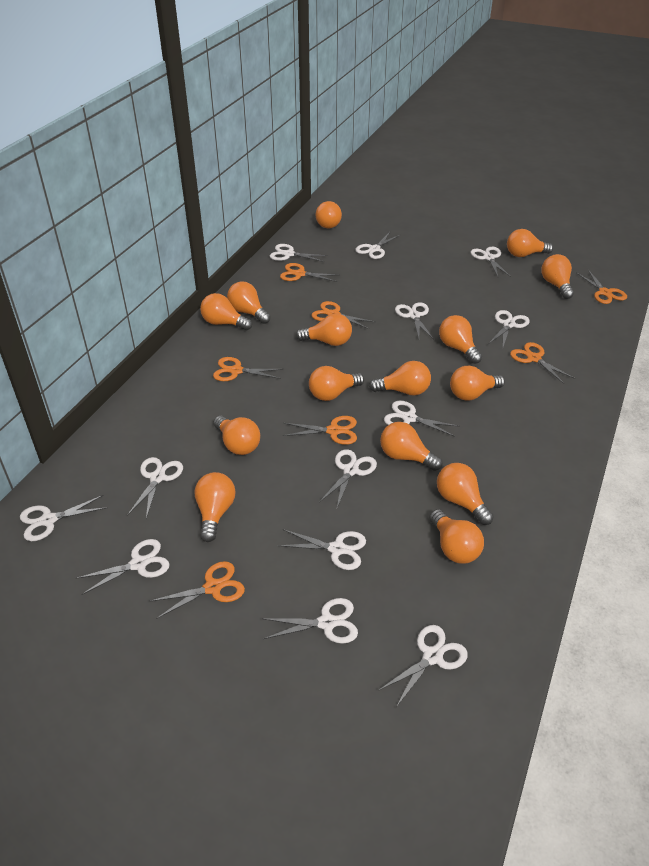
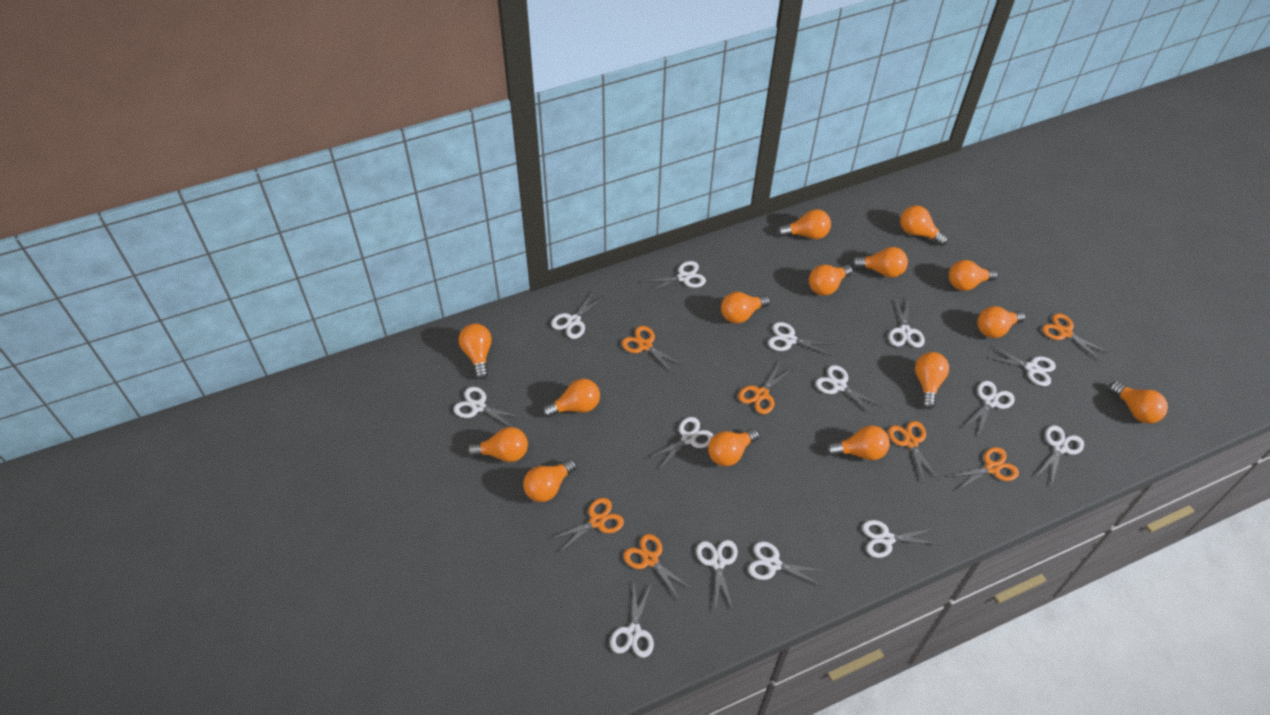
white scissors: [20,495,107,541] [76,539,170,595] [127,457,183,519] [262,598,358,644] [270,244,328,262] [277,529,366,570] [320,449,377,510] [355,232,400,259] [378,625,468,707] [384,401,460,437] [395,302,434,340] [471,247,511,277] [488,310,530,347] = 13 -> [454,387,524,427] [551,289,607,339] [610,583,654,658] [642,261,706,293] [647,417,714,469] [696,540,738,610] [748,542,826,586] [768,322,836,356] [816,365,882,416] [862,520,940,558] [889,297,925,348] [964,381,1015,437] [987,345,1056,386] [1036,425,1084,486] = 14

